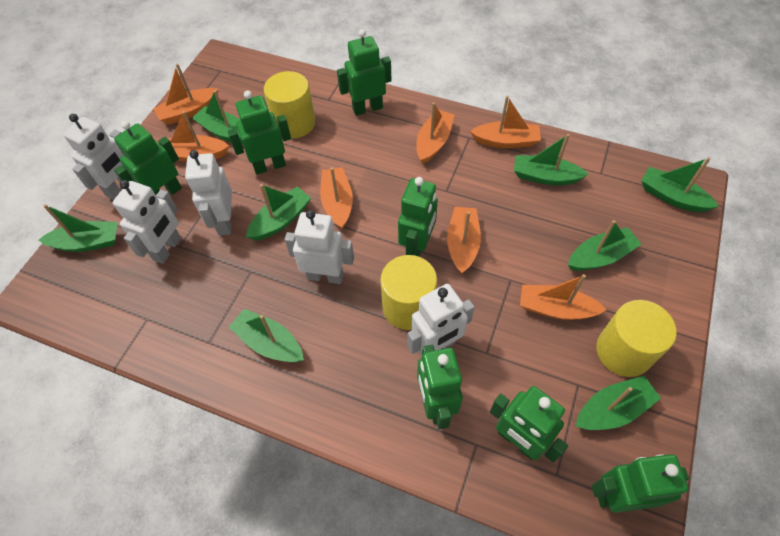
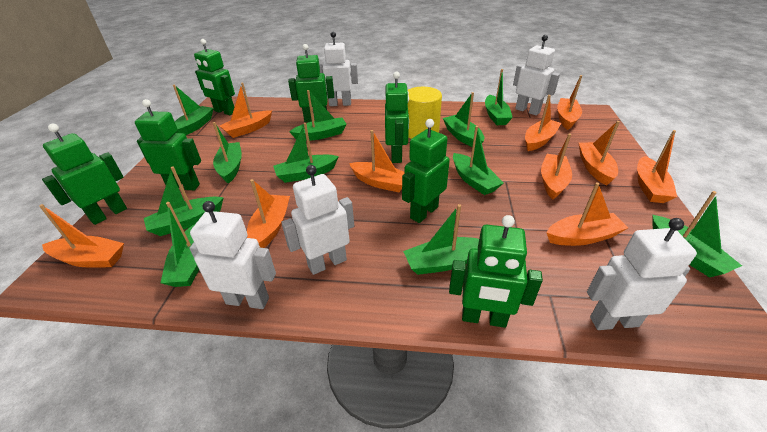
green boat: [39,204,117,252] [192,90,243,144] [229,309,304,362] [246,184,311,241] [514,134,588,185] [568,220,641,271] [576,376,661,430] [641,157,719,212] = 8 -> [144,166,224,236] [161,202,199,287] [173,85,214,135] [213,122,242,184] [273,123,339,183] [289,90,347,141] [403,204,479,275] [443,92,484,147] [453,126,504,195] [485,69,513,125] [652,191,742,278] = 11
orange boat: [153,63,219,125] [168,111,229,162] [320,167,353,229] [416,102,455,164] [447,207,481,274] [470,96,541,148] [520,274,606,320] = 7 -> [39,204,124,267] [220,83,272,138] [247,179,290,248] [349,130,405,192] [525,95,561,151] [541,133,572,200] [546,182,628,246] [557,75,582,130] [578,121,620,186] [637,130,677,203] = 10
yellow cylinder: [264,71,315,138] [380,255,437,330] [596,300,677,377] = 3 -> [408,87,442,139] = 1

